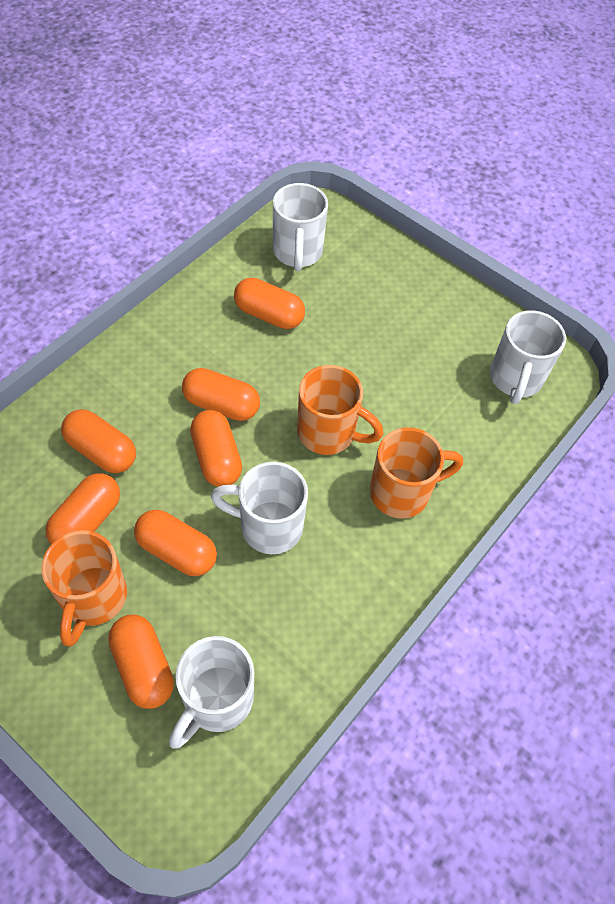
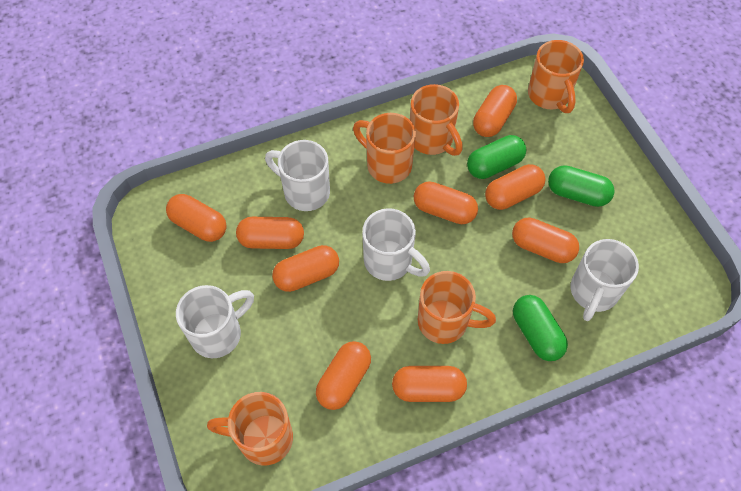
green capsule: none = 0 -> [467,135,526,179] [513,295,568,361] [548,165,615,207] = 3
orange capsule: [45,473,120,544] [61,409,136,473] [108,614,174,709] [134,510,217,576] [182,368,260,421] [190,410,242,487] [234,278,305,329] = 7 -> [166,194,227,242] [236,217,304,249] [272,245,339,292] [316,341,371,410] [392,366,467,402] [414,181,478,224] [473,85,517,137] [485,164,546,210] [512,217,579,263] = 9
orange mug: [41,530,127,647] [297,365,383,455] [370,427,463,519] = 3 -> [207,392,293,466] [353,113,416,184] [410,84,463,156] [418,271,496,344] [528,40,584,113] = 5

